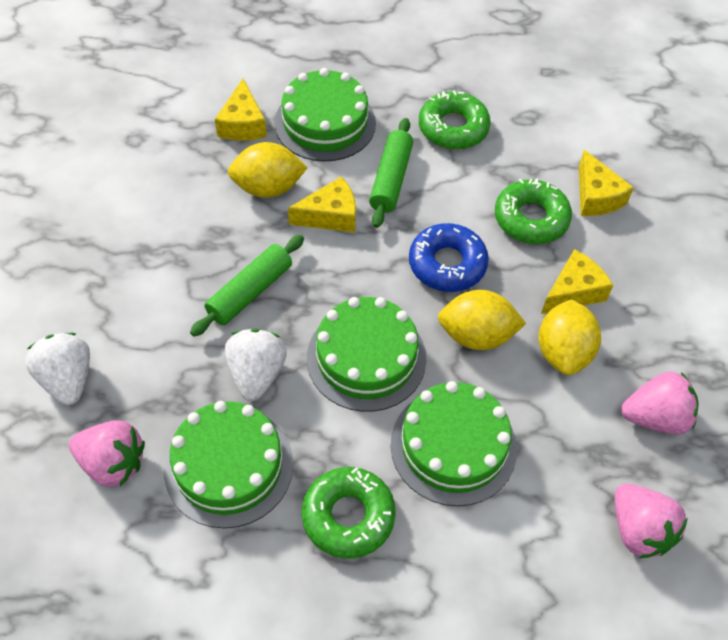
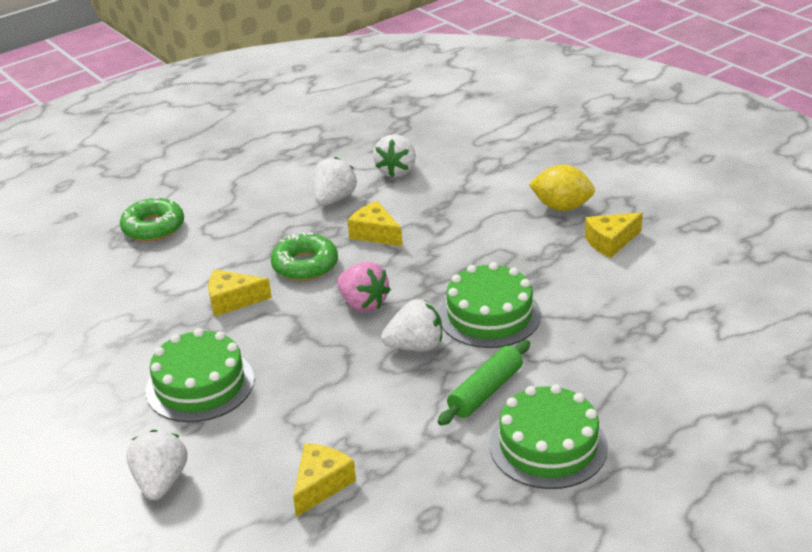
blue donut: [409,223,489,292] = 1 -> none = 0
green cake: [164,401,293,528] [274,68,376,162] [307,297,426,412] [391,381,517,506] = 4 -> [146,328,254,422] [439,262,541,348] [489,384,608,489] = 3
green donut: [302,467,396,558] [419,90,491,149] [495,178,572,244] = 3 -> [120,197,184,241] [271,232,338,281] = 2
green rolling pin: [190,235,304,337] [369,118,413,228] = 2 -> [438,340,530,426] = 1
pink strawberry: [69,420,145,487] [615,484,688,558] [621,372,698,435] = 3 -> [337,262,391,312] = 1
white strawberry: [25,333,90,405] [225,329,287,401] = 2 -> [126,430,187,500] [314,157,357,206] [373,134,416,177] [381,299,442,351] = 4
yellow lemon: [228,142,308,198] [438,290,526,350] [538,299,601,375] = 3 -> [529,165,595,211] = 1

